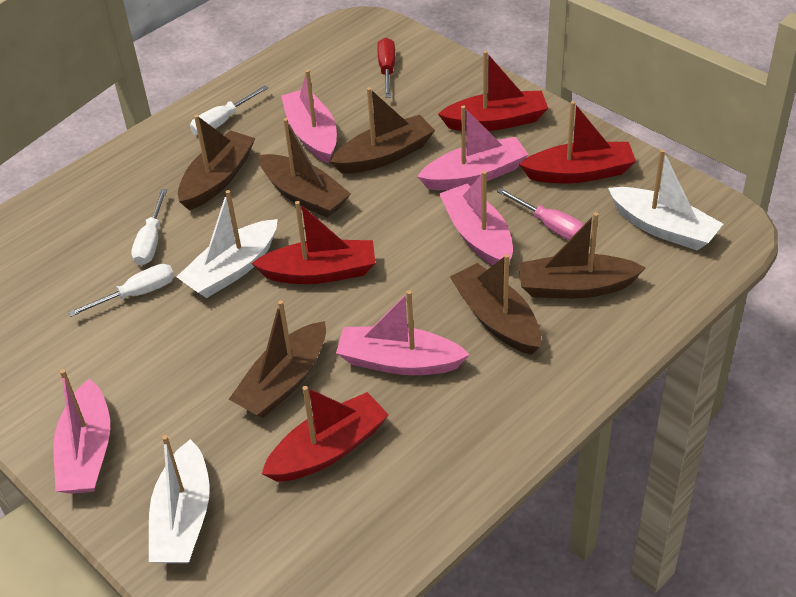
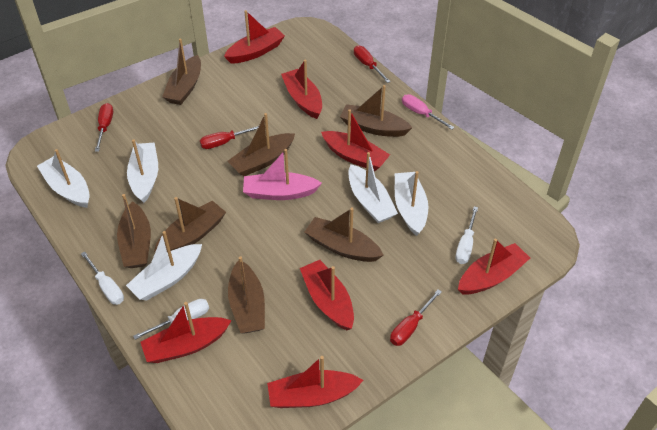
brown boat: [178,115,255,210] [229,300,326,418] [259,118,351,218] [330,87,435,174] [450,254,541,355] [518,212,646,298] = 6 -> [117,194,151,268] [154,197,226,253] [162,39,201,105] [228,113,295,176] [228,256,265,333] [305,208,384,262] [340,85,413,137] = 7
pink boat: [53,369,110,494] [281,70,337,164] [336,290,470,375] [417,105,529,190] [439,171,513,266] = 5 -> [243,149,322,200] = 1
red boat: [251,201,375,284] [262,386,389,482] [438,51,548,131] [519,101,636,183] = 4 -> [141,302,232,363] [224,10,285,63] [267,356,363,408] [281,60,322,119] [300,260,354,330] [321,109,390,171] [458,239,530,294] = 7
red screwdriver: [377,38,395,98] = 1 -> [95,103,113,152] [200,126,259,149] [354,45,391,83] [390,289,442,346] = 4
white boat: [149,435,210,563] [177,190,278,298] [608,149,723,250] = 3 -> [37,149,90,208] [126,231,202,300] [127,139,158,203] [348,152,398,223] [395,171,428,236] = 5

